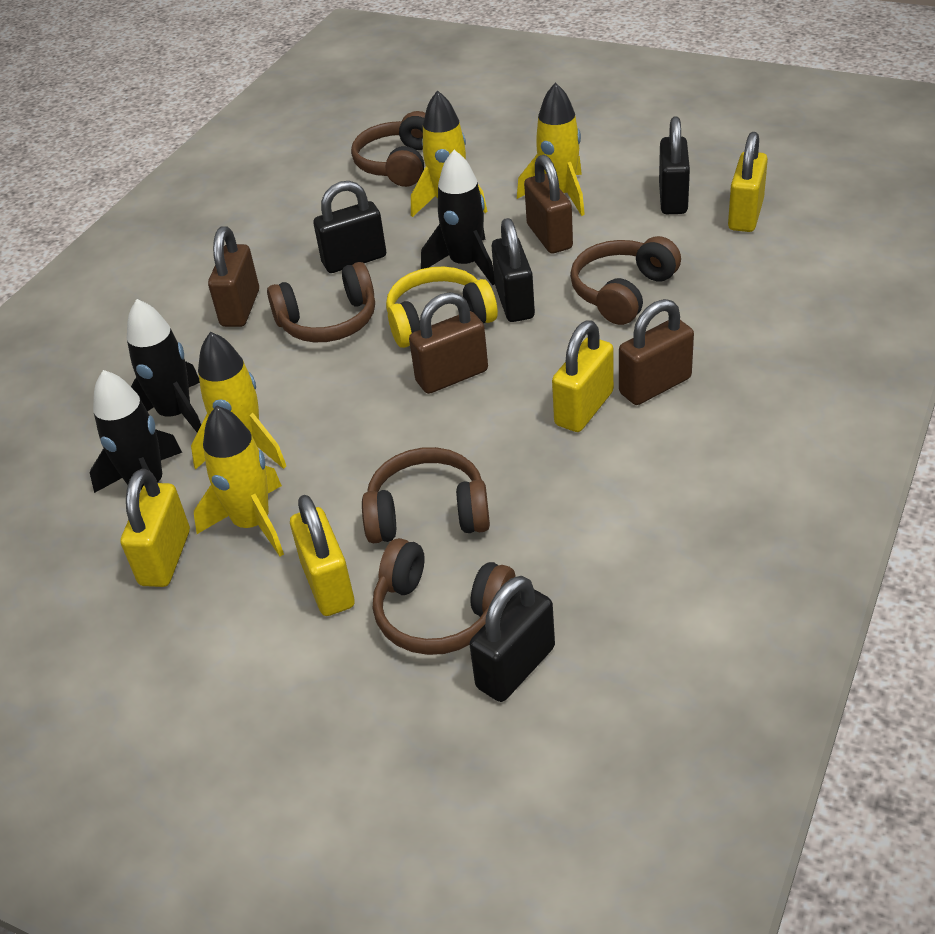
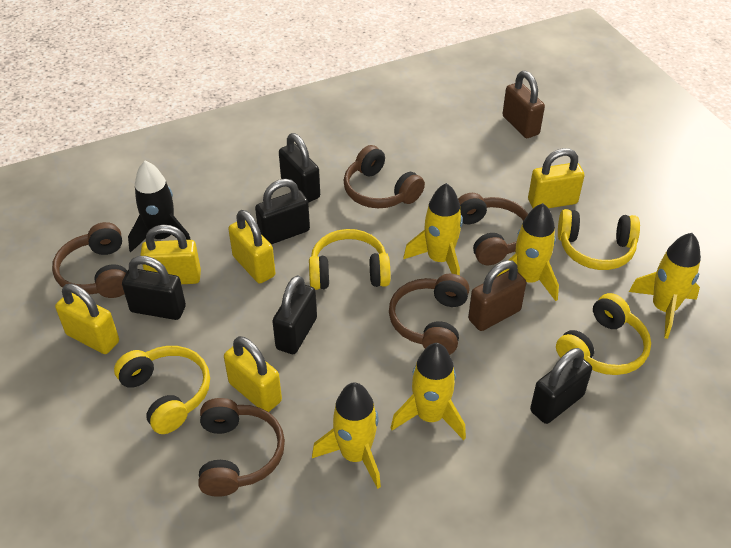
black padlock: [313,181,386,273] [470,576,555,702] [492,218,535,322] [659,117,690,214] = 4 -> [122,256,186,320] [255,179,310,245] [272,275,317,354] [279,133,320,203] [530,348,592,424] = 5
black rocket: [90,370,182,493] [127,299,201,432] [421,150,495,285] = 3 -> [128,161,191,252] = 1
brown padlock: [208,226,259,327] [409,292,488,394] [524,155,573,254] [619,299,694,405] = 4 -> [468,260,526,331] [502,71,545,138] = 2
yellow headphones: [386,266,498,348] = 1 -> [114,346,210,434] [309,229,391,290] [556,293,651,375] [558,209,640,270] = 4
yellow padlock: [121,469,190,587] [290,495,355,616] [552,320,614,432] [728,132,768,232] = 4 -> [55,284,119,354] [140,225,201,284] [224,336,282,412] [228,210,275,283] [528,148,584,208] = 5
yellow rocket: [191,332,286,470] [194,405,284,556] [411,90,487,217] [517,82,585,216] = 4 -> [312,383,381,489] [391,343,466,440] [403,183,463,276] [498,203,559,301] [629,233,701,339] = 5

